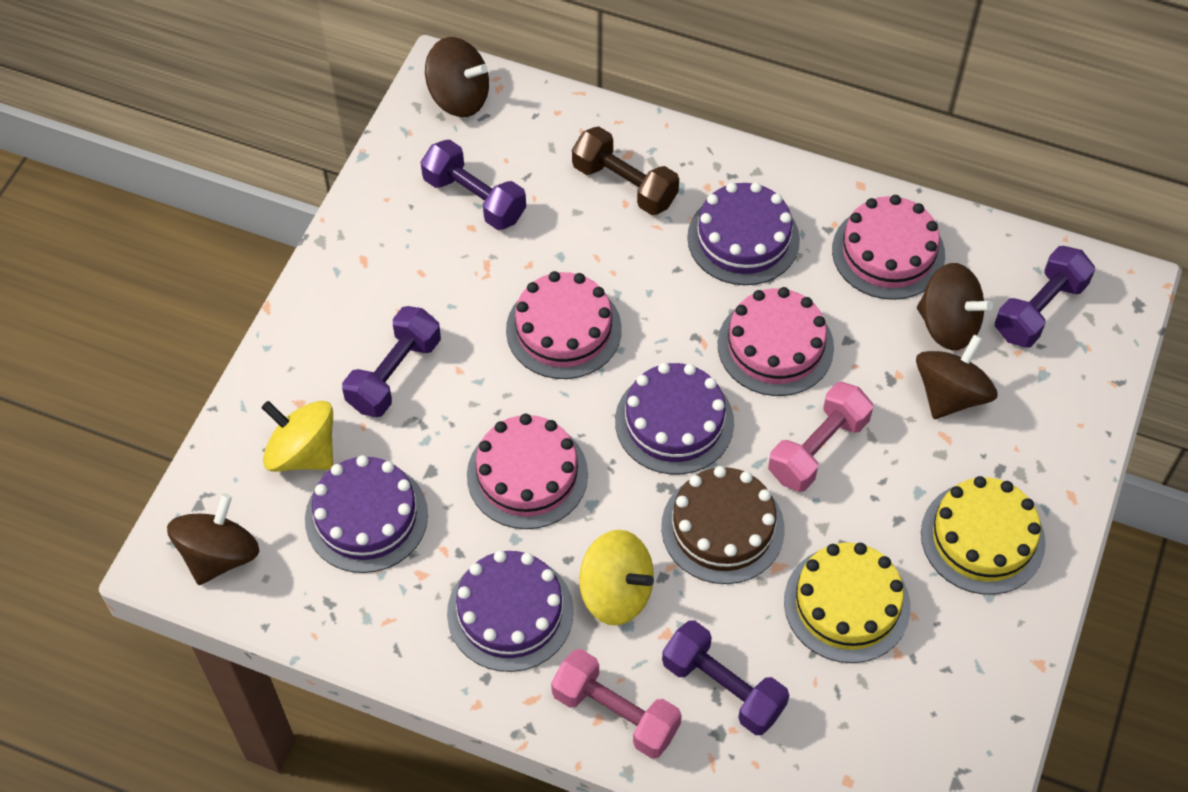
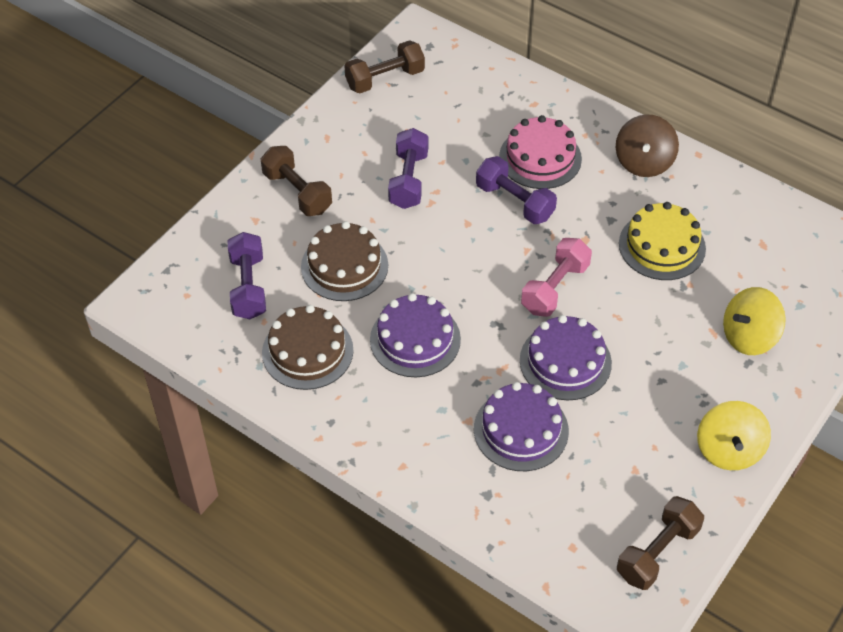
brown cake: [661,466,785,584] = 1 -> [262,305,354,390] [301,221,388,301] = 2
brown dumbbell: [572,127,679,215] = 1 -> [261,146,332,216] [344,40,425,93] [617,496,704,590] = 3
brown spinning top: [167,494,259,585] [425,37,489,117] [916,334,998,419] [917,263,993,350] = 4 -> [616,114,679,177] = 1
pink cake: [467,414,588,529] [506,271,622,379] [718,287,834,396] [832,195,945,300] = 4 -> [499,115,582,189] = 1
pink dumbbell: [551,649,682,759] [768,382,873,492] = 2 -> [521,238,592,317] = 1
purple cake: [305,455,428,573] [447,550,574,672] [615,363,734,474] [687,182,800,285] = 4 -> [370,293,461,377] [474,382,569,471] [520,315,612,400] = 3
purple dumbbell: [342,306,441,417] [421,139,526,230] [662,620,789,735] [995,246,1095,348] = 4 -> [228,232,266,319] [388,128,428,209] [476,156,557,224] = 3
yellow cake: [784,542,910,663] [921,476,1046,595] = 2 -> [619,202,706,280] = 1

